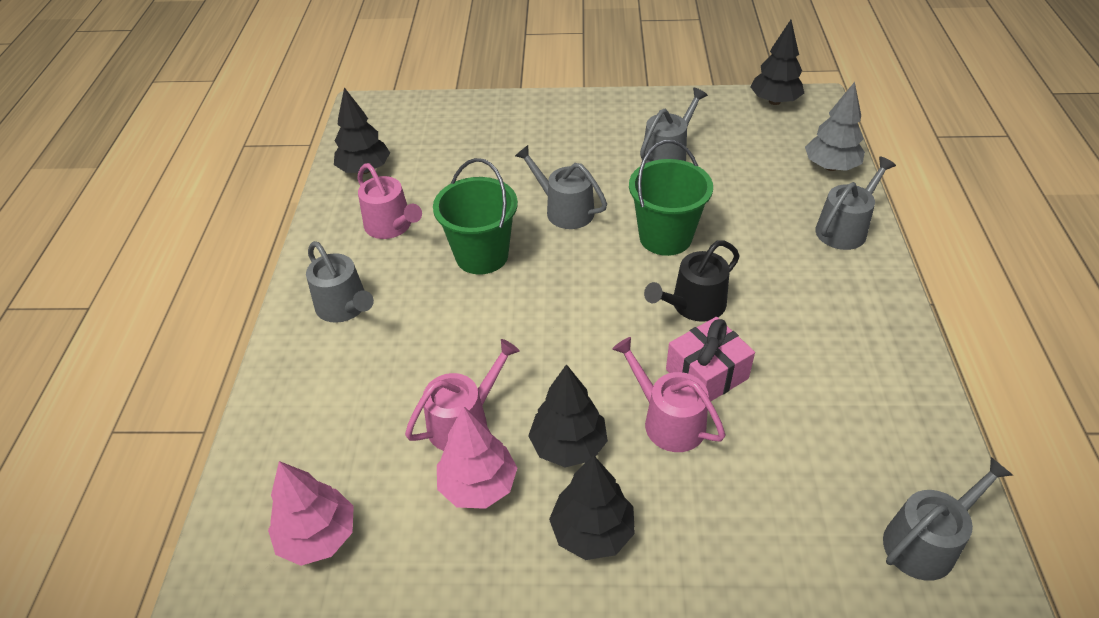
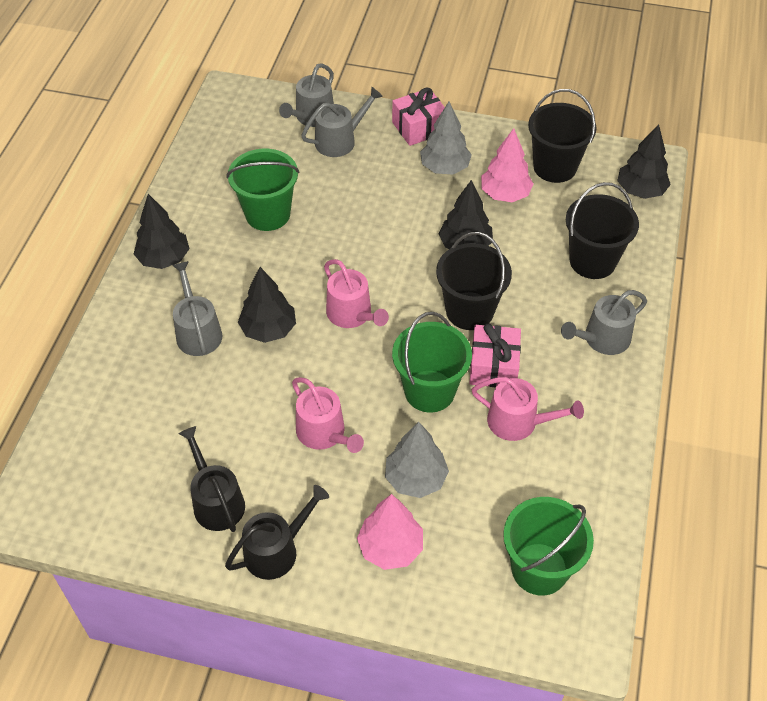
black bucket: none = 0 -> [436,232,512,330] [528,89,596,183] [566,182,639,279] = 3
black watering can: [644,240,740,322] = 1 -> [179,426,245,532] [225,485,329,580] = 2
green bucket: [433,158,518,274] [629,140,713,256] = 2 -> [226,149,299,231] [392,312,472,413] [503,497,594,596] = 3
grey tree: [805,82,865,171] = 1 -> [385,422,449,498] [420,102,472,175] = 2
grey watering can: [306,241,374,323] [515,145,607,229] [640,88,708,163] [815,157,896,250] [883,457,1013,581] = 5 -> [172,261,222,356] [279,63,334,127] [301,87,383,157] [561,290,647,355] = 4
pink gift: [666,317,755,401] = 1 -> [392,87,445,146] [469,323,521,387] = 2

